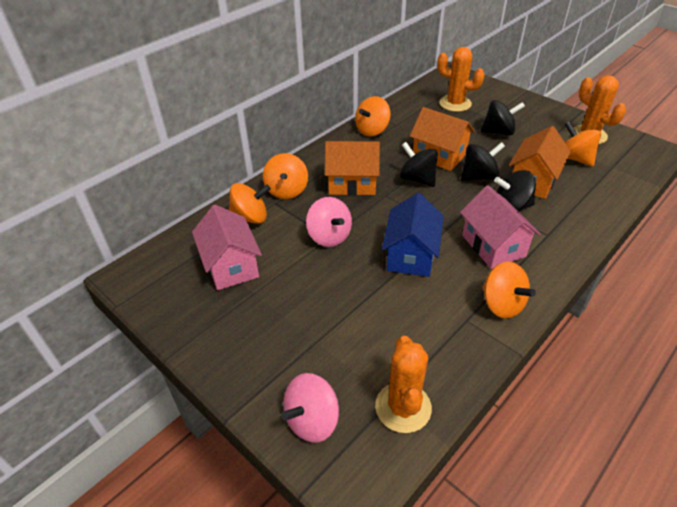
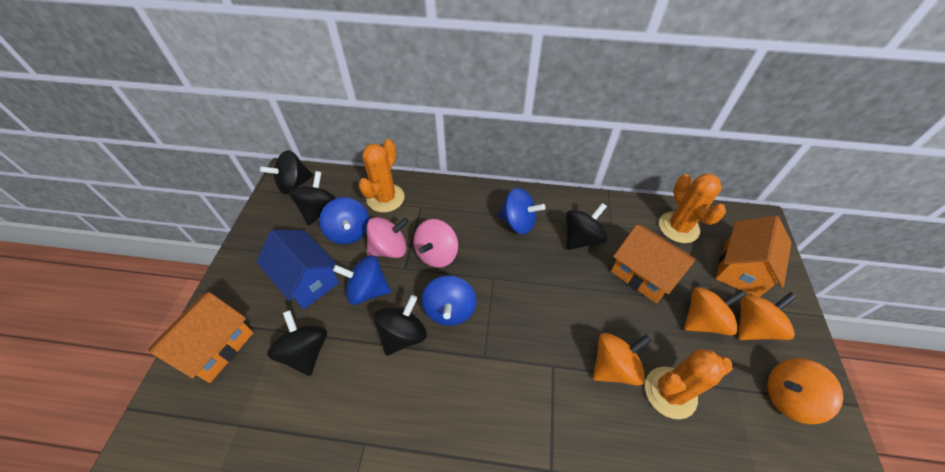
black spinning top: [400,142,438,187] [461,142,505,181] [480,100,525,135] [494,170,536,211] = 4 -> [260,150,313,194] [267,310,327,376] [289,171,336,225] [374,295,427,356] [566,203,607,250] = 5
blue spinning top: none = 0 -> [319,197,369,244] [333,255,391,305] [422,276,476,326] [498,188,546,234] = 4
orange spinning top: [229,183,271,224] [263,153,308,199] [355,96,391,136] [482,261,536,319] [565,121,601,167] = 5 -> [593,333,652,386] [684,287,746,336] [738,292,797,340] [767,358,843,424] = 4
pink house: [192,205,262,290] [460,185,541,269] = 2 -> none = 0

